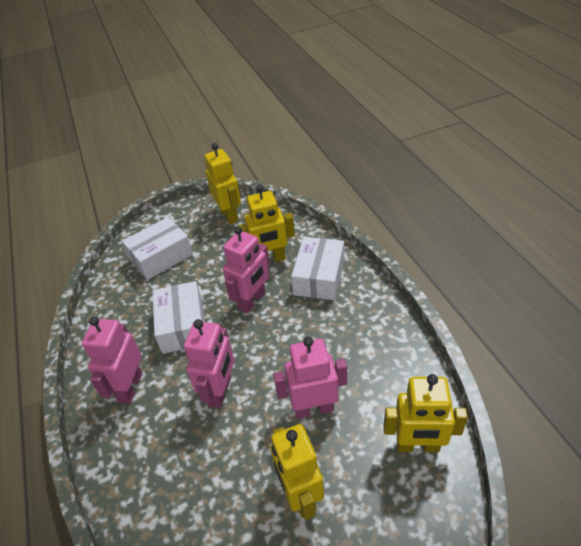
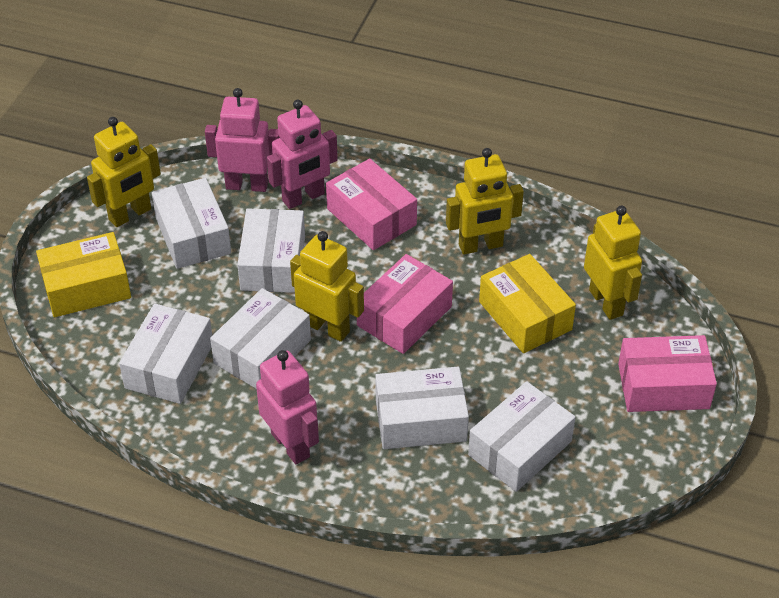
pink box: none = 0 -> [326,159,417,250] [357,254,453,354] [618,335,717,412] = 3
pink robot: [82,316,142,404] [184,319,234,408] [223,226,270,313] [273,337,347,419] = 4 -> [205,88,280,192] [256,350,319,464] [267,100,338,209] = 3
white box: [122,217,193,280] [152,281,205,354] [291,237,344,300] = 3 -> [119,303,212,404] [152,178,231,269] [210,288,311,389] [237,208,305,293] [375,367,469,449] [468,381,575,492] = 6
yellow box: none = 0 -> [36,232,131,317] [479,254,576,353] = 2

